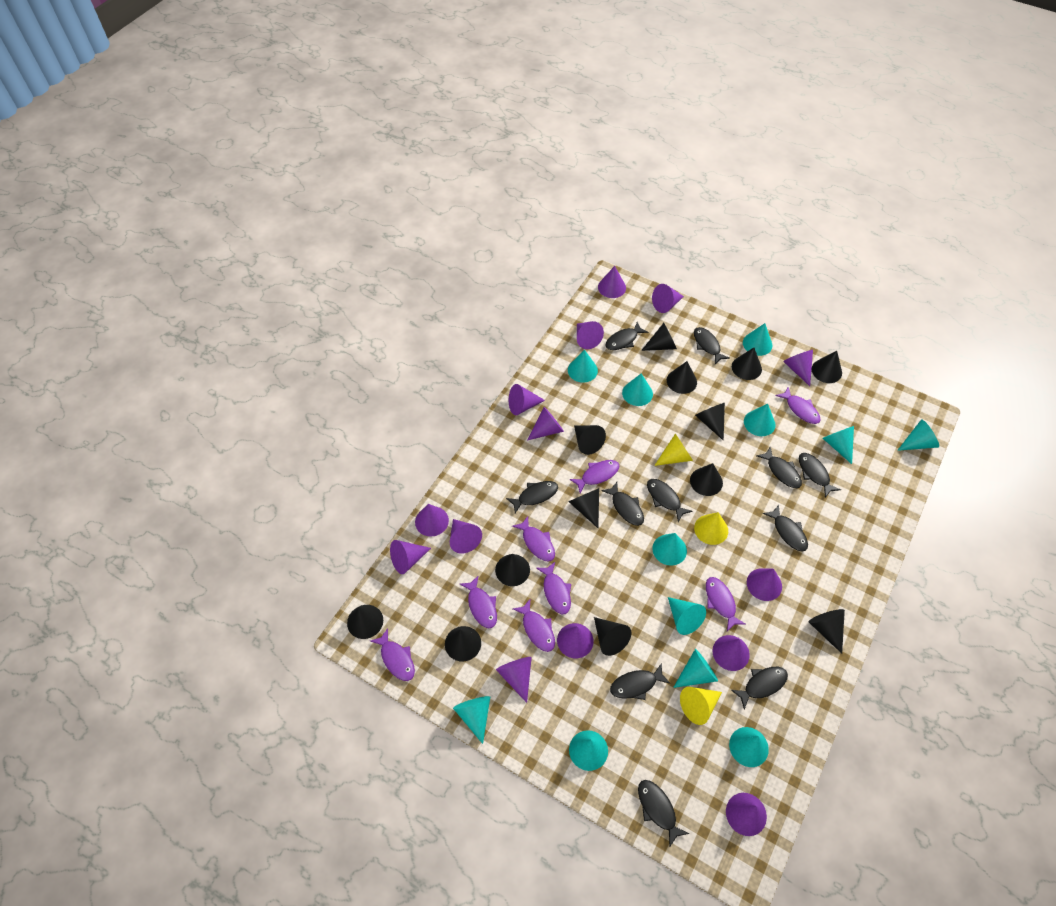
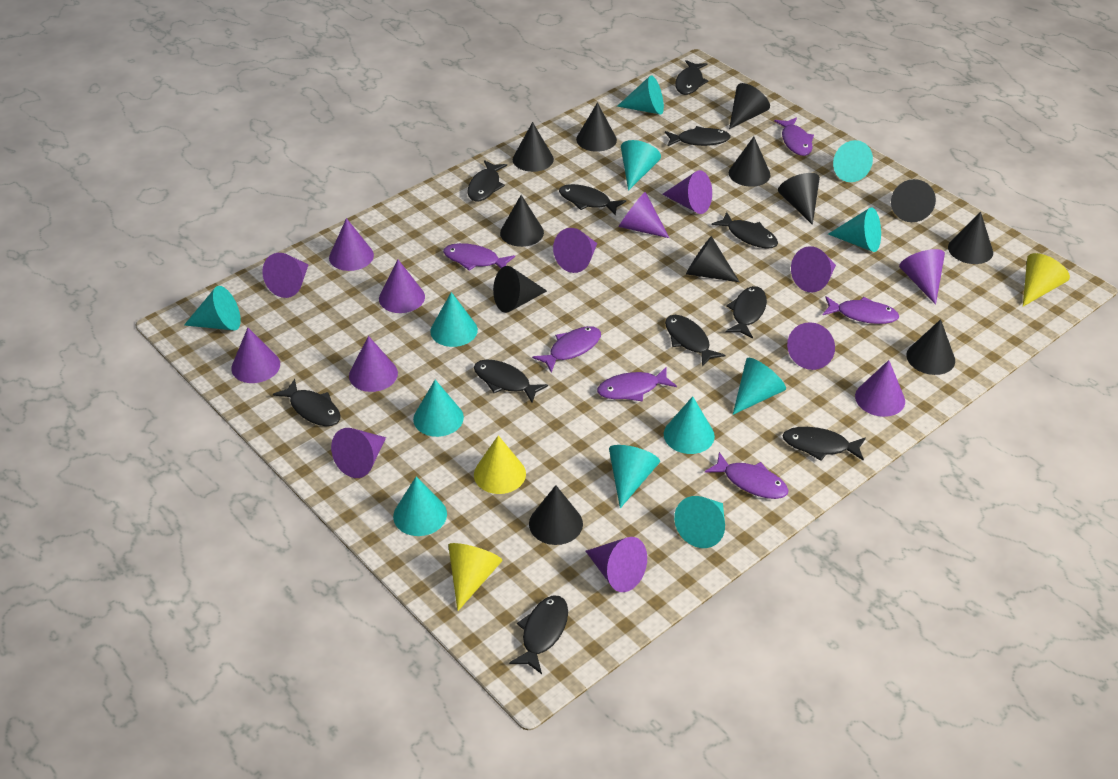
black cone: [347,605,383,639] [445,626,481,662] [495,554,530,586] [568,488,599,528] [574,425,606,455] [594,617,631,656] [641,323,677,351] [667,361,697,394] [690,463,723,496] [695,403,725,440] [732,348,762,380] [809,609,845,654] [812,351,842,383] = 13 -> [493,266,547,313] [500,195,544,247] [513,122,554,172] [529,485,583,545] [576,102,617,152] [686,236,739,282] [729,83,770,129] [729,137,771,187] [778,173,820,225] [891,179,936,222] [906,319,955,375] [948,212,993,264] = 12
purple fish: [370,628,415,681] [460,575,497,628] [512,516,555,562] [513,599,555,652] [536,562,571,614] [570,460,619,493] [706,577,746,631] [776,387,820,424] = 8 -> [443,243,515,271] [532,326,601,372] [597,367,677,402] [705,452,789,499] [774,117,814,156] [823,296,899,324] = 6

